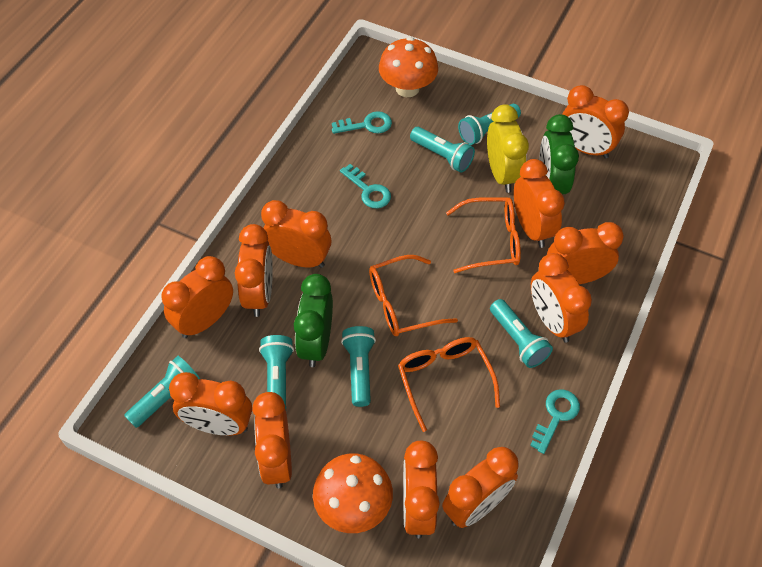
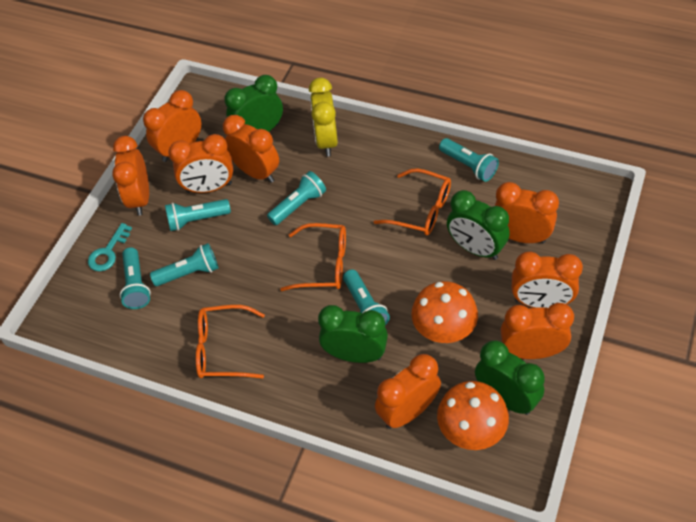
green clock: [294,274,333,367] [539,114,579,194] = 2 -> [224,75,283,132] [318,305,388,363] [447,190,509,260] [475,340,545,415] = 4
orange clock: [161,256,233,338] [169,372,252,435] [235,224,273,317] [252,392,292,488] [261,200,331,268] [403,441,440,538] [442,447,519,528] [514,159,565,248] [531,253,592,342] [547,222,624,284] [562,85,629,159] = 11 -> [112,136,149,216] [143,90,201,162] [168,134,233,193] [223,115,279,183] [375,354,441,429] [495,182,559,243] [501,303,574,359] [512,252,583,308] = 8
turquoise key: [332,111,392,134] [340,164,391,209] [530,389,580,454] = 3 -> [88,223,132,271] = 1

